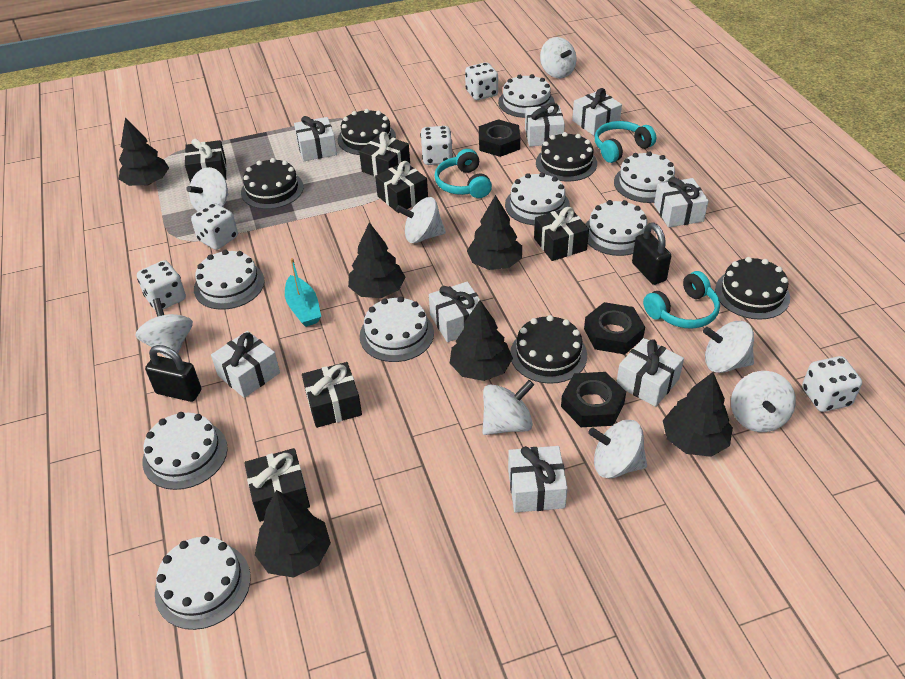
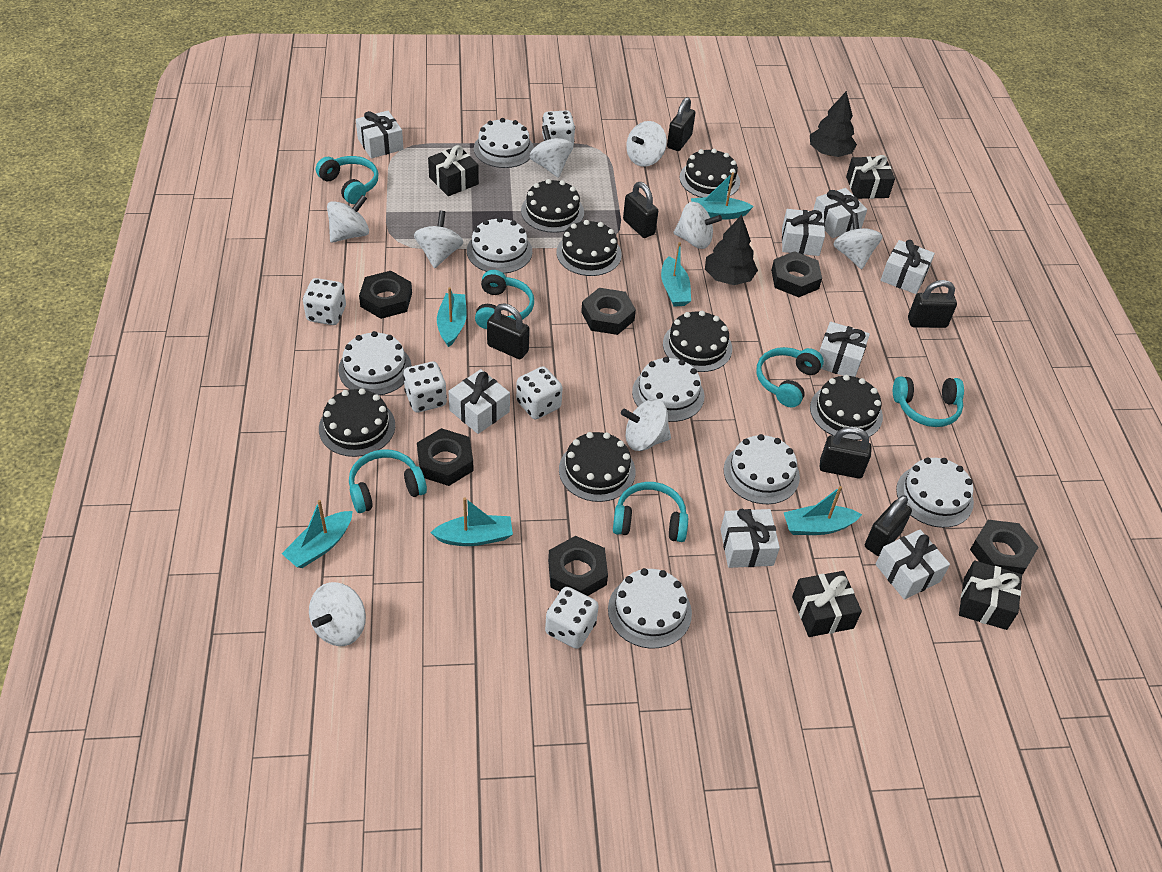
black cake: [241,158,304,209] [338,109,396,155] [510,315,587,384] [536,132,597,182] [715,257,790,319] = 5 -> [319,388,395,457] [521,179,584,233] [557,220,622,276] [559,432,636,502] [663,311,732,372] [680,149,740,198] [810,375,883,440] = 7
black gift: [185,139,227,183] [244,448,310,522] [302,362,362,428] [359,132,410,177] [375,161,428,213] [534,207,589,261] = 6 -> [428,145,479,196] [792,571,862,637] [846,155,895,199] [959,560,1022,630] = 4
black nut: [479,119,520,157] [561,372,626,427] [584,302,645,355] = 3 -> [359,271,412,319] [417,428,474,486] [548,536,608,596] [581,288,636,335] [771,251,822,297] [970,520,1038,575] = 6
black padlock: [145,345,202,402] [632,223,671,285] = 2 -> [487,303,530,359] [623,182,658,238] [667,97,695,151] [820,427,872,479] [865,495,912,556] [908,280,957,328] = 6
black tree: [119,117,169,186] [255,490,331,578] [348,222,406,298] [450,300,513,381] [467,195,522,270] [663,372,733,457] = 6 -> [705,215,758,285] [810,91,857,157] = 2
turquoise boat: [285,258,321,327] = 1 -> [282,500,352,568] [430,497,513,546] [437,287,467,347] [661,242,691,307] [691,172,754,220] [784,486,862,535] = 6
turquoise headphones: [435,149,492,198] [595,121,656,163] [643,271,720,329] = 3 -> [316,156,378,204] [349,449,427,513] [475,270,534,329] [613,482,688,542] [756,347,824,408] [893,377,964,427] = 6
white cake: [142,412,228,490] [155,536,251,630] [194,250,265,310] [359,296,434,362] [498,74,555,118] [505,172,570,225] [585,200,647,256] [614,151,675,203] = 8 -> [338,331,412,395] [467,217,532,274] [474,118,534,168] [608,568,692,648] [632,357,705,422] [724,434,800,504] [896,458,974,528] = 7

